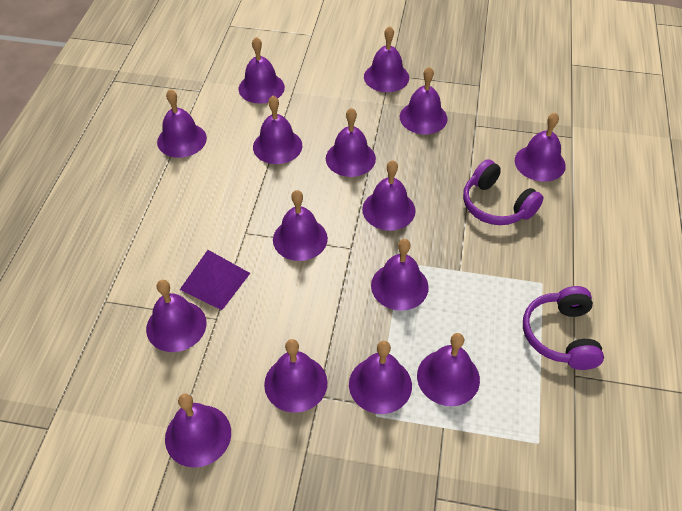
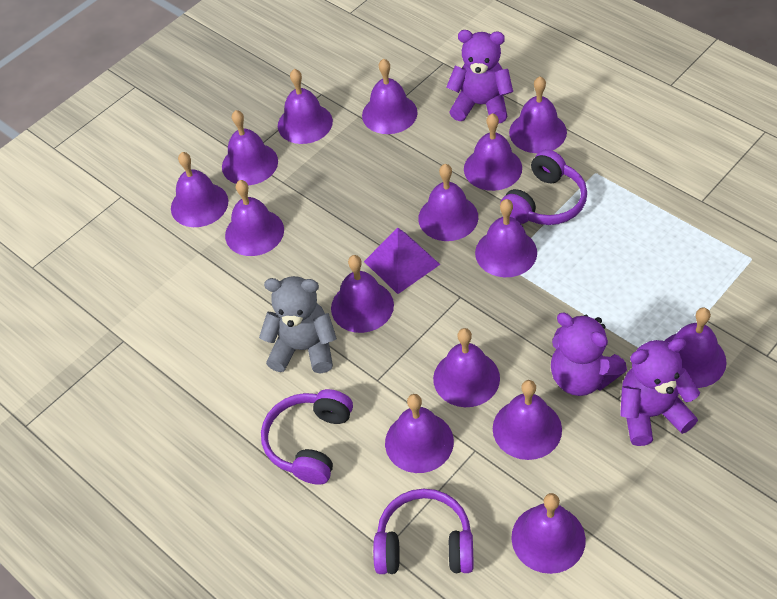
grey teddy bear: none = 0 -> [259,276,337,373] = 1
purple headphones: [463,159,543,225] [523,286,604,370] = 2 -> [261,389,353,485] [373,489,474,574] [500,149,587,225] = 3
purple teddy bear: none = 0 -> [446,30,513,124] [551,313,627,396] [620,338,700,446] = 3

